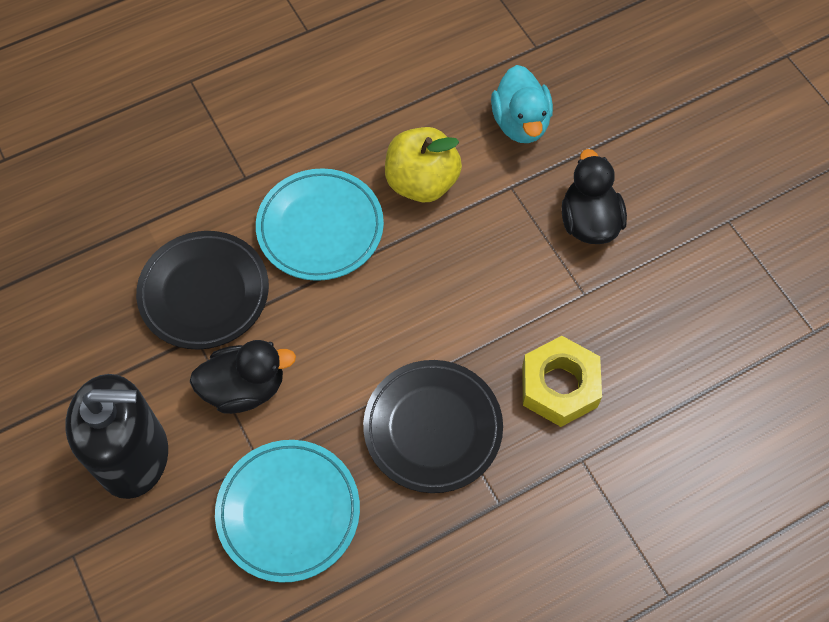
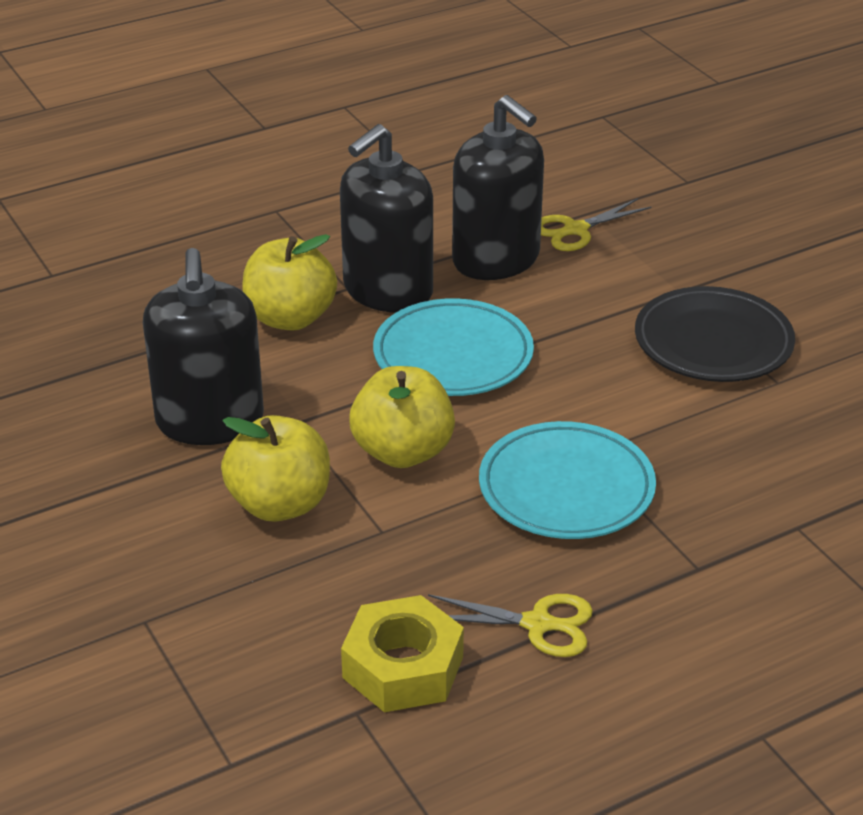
black duck: [189,340,296,414] [562,149,627,244] = 2 -> none = 0
black plate: [136,231,269,350] [363,360,503,493] = 2 -> [635,286,795,382] = 1
black soap dispenser: [65,374,168,499] = 1 -> [143,248,264,445] [340,124,433,312] [452,95,544,280] = 3
turquoise duck: [491,65,553,143] = 1 -> none = 0
yellow apple: [385,127,462,202] = 1 -> [221,415,330,522] [242,234,337,331] [349,366,455,468] = 3
yellow scissors: none = 0 -> [428,594,593,657] [541,198,652,251] = 2

